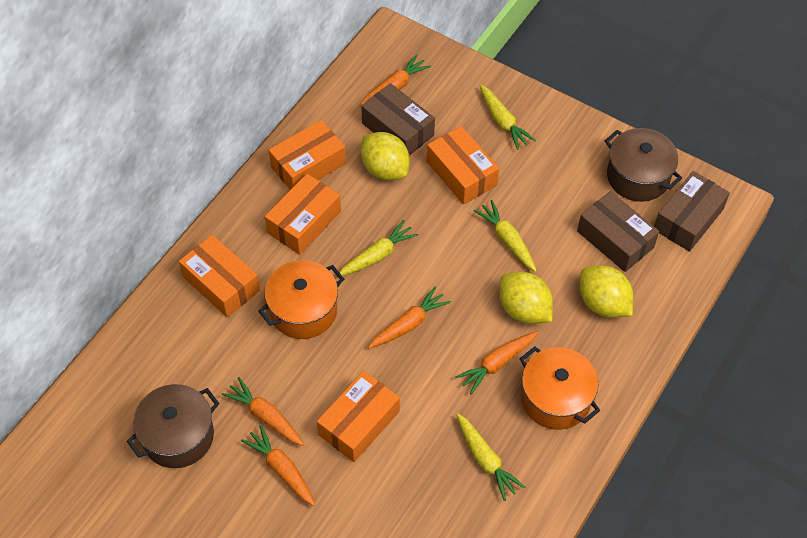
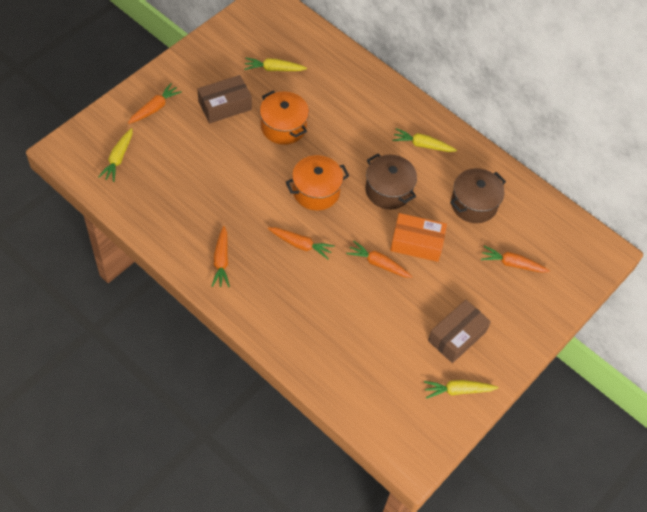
brown box: [361,83,435,156] [577,191,659,272] [654,171,730,252] = 3 -> [198,75,252,123] [428,300,491,363] = 2
orange box: [179,235,260,318] [265,174,341,255] [269,120,346,190] [317,371,400,462] [427,126,499,205] = 5 -> [390,213,447,262] = 1
yellow lemon: [361,132,410,180] [499,272,553,324] [580,265,633,318] = 3 -> none = 0

